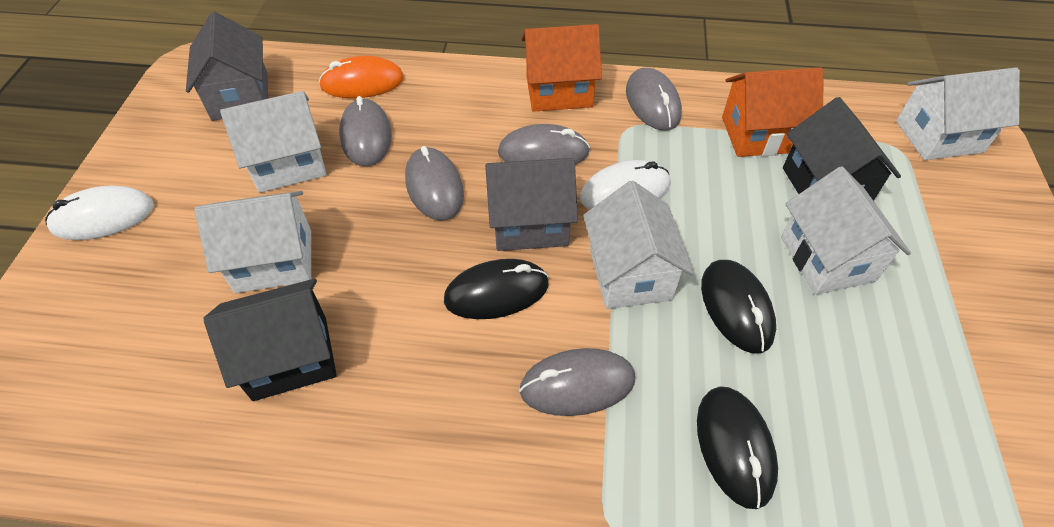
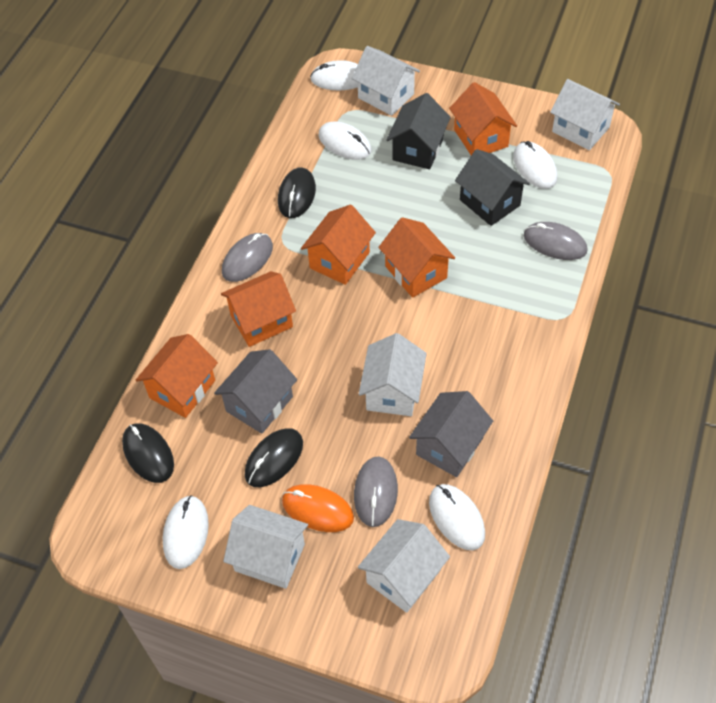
grey mouse: [339,96,392,166] [405,146,464,221] [498,124,590,165] [519,348,635,416] [626,68,682,131] = 5 -> [222,233,273,282] [354,456,398,527] [524,222,588,260] = 3
orange house: [521,24,602,112] [722,67,824,157] = 2 -> [136,334,218,418] [221,271,296,347] [301,205,376,285] [378,217,455,298] [449,82,517,155] = 5
white mouse: [45,186,154,240] [580,160,670,209] = 2 -> [163,495,209,569] [310,60,358,90] [319,122,371,160] [429,484,485,550] [513,141,558,189] = 5

